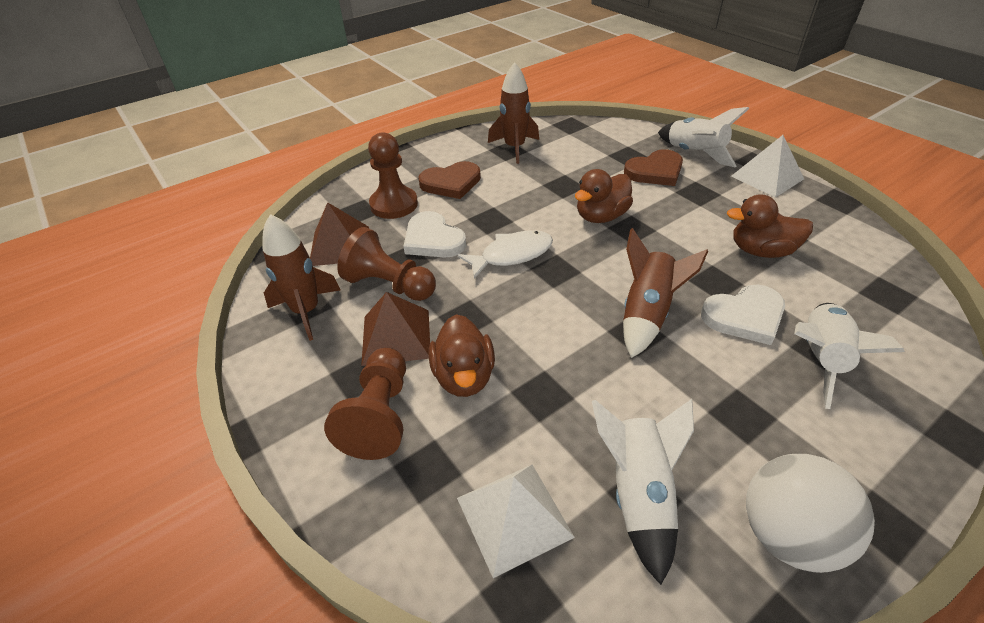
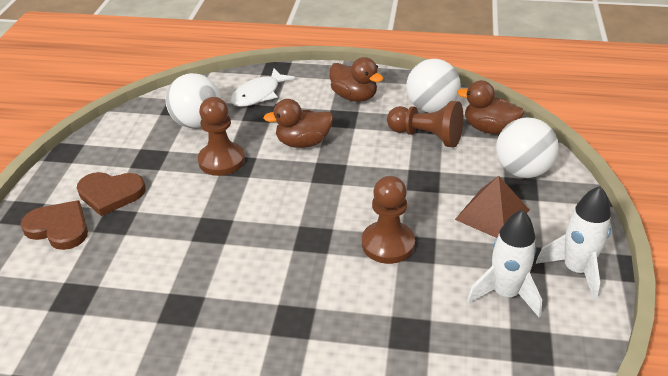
brown pyramid: [310,202,369,266] [361,292,430,366] = 2 -> [455,176,529,238] = 1
brown rocket: [262,214,340,341] [488,62,539,164] [623,228,708,358] = 3 -> none = 0
white ball: [746,454,875,573] = 1 -> [165,73,221,128] [406,59,461,113] [496,118,559,178] = 3
white heart: [403,211,466,258] [701,285,785,345] = 2 -> none = 0
white pyramid: [457,465,575,578] [731,135,804,197] = 2 -> none = 0
white rocket: [592,399,694,585] [658,107,749,167] [794,303,905,409] = 3 -> [467,210,542,317] [536,186,611,300] = 2

